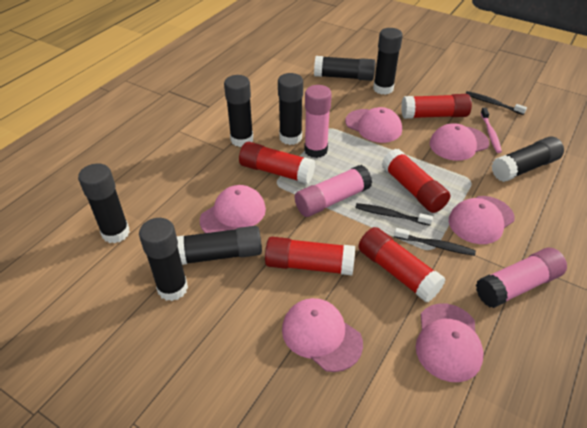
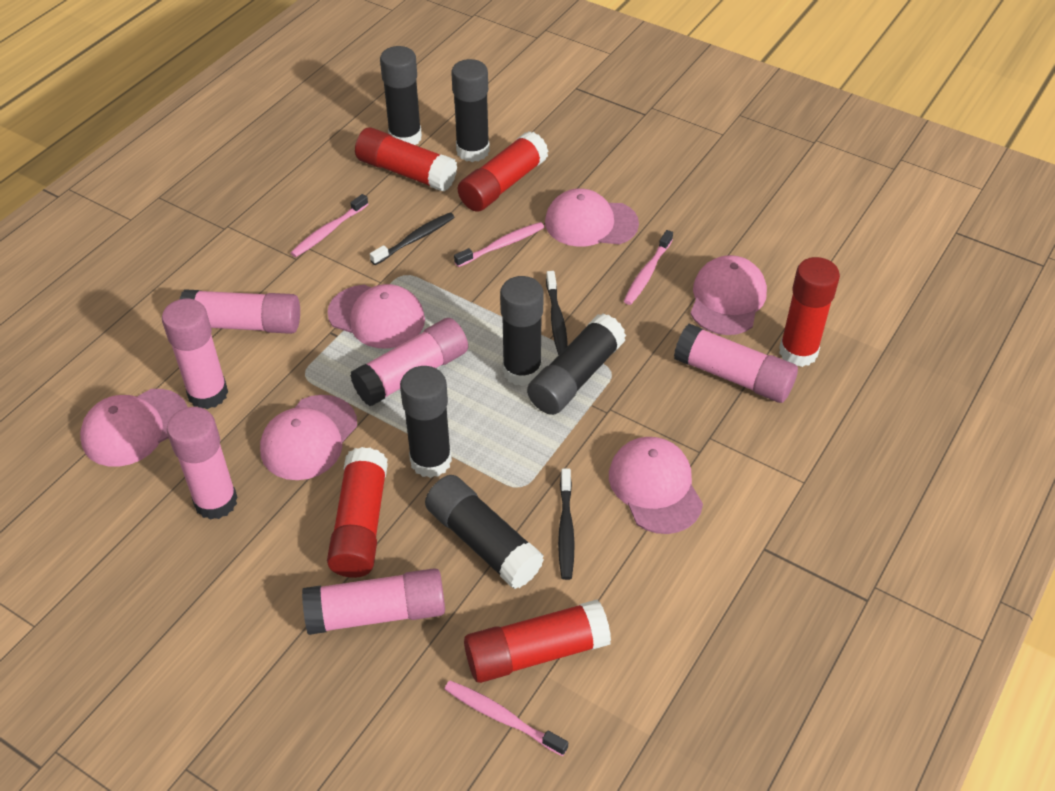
black glue stick: [78,163,130,244] [139,218,188,301] [177,226,262,265] [224,75,253,147] [278,73,303,145] [314,56,375,81] [373,28,403,95] [491,136,564,182] = 8 -> [380,46,422,145] [400,366,452,478] [425,475,544,589] [451,59,490,162] [500,276,544,386] [527,314,626,415] = 6
pink glue stick: [295,165,372,217] [304,85,332,158] [476,248,567,308] = 3 -> [162,299,228,409] [167,407,237,520] [180,289,300,334] [302,568,445,635] [350,318,468,406] [674,323,798,403] = 6
pink toothbrush: [481,108,502,153] = 1 -> [290,194,368,257] [445,680,568,756] [454,222,544,267] [624,230,673,305] = 4

